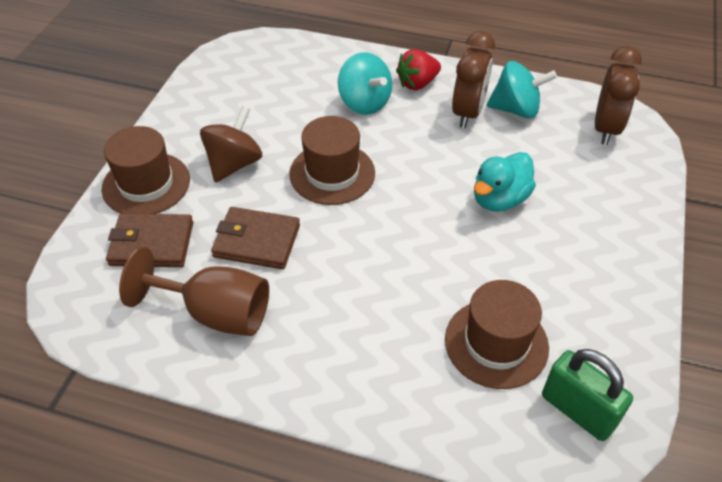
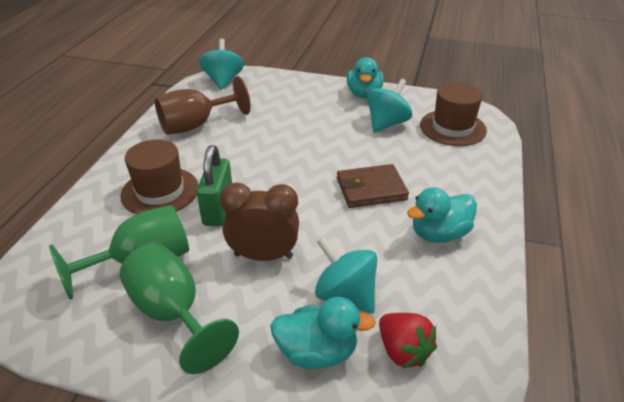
brown clock: [452,31,495,128] [595,46,642,145] = 2 -> [220,183,299,261] = 1
brown hat: [102,126,190,214] [289,116,375,205] [445,280,549,389] = 3 -> [120,139,198,214] [420,82,487,146] = 2
brown spinning top: [200,106,262,183] = 1 -> none = 0
brown wallet: [106,213,193,267] [211,207,300,269] = 2 -> [337,164,409,208] = 1
green goblet: none = 0 -> [49,205,189,300] [120,243,239,374] = 2
turquoise duck: [474,152,536,212] = 1 -> [270,297,376,369] [347,57,384,98] [407,187,477,243] = 3
turquoise spinning top: [338,52,392,115] [487,61,557,119] = 2 -> [199,38,244,90] [315,237,377,313] [367,79,412,133] = 3

